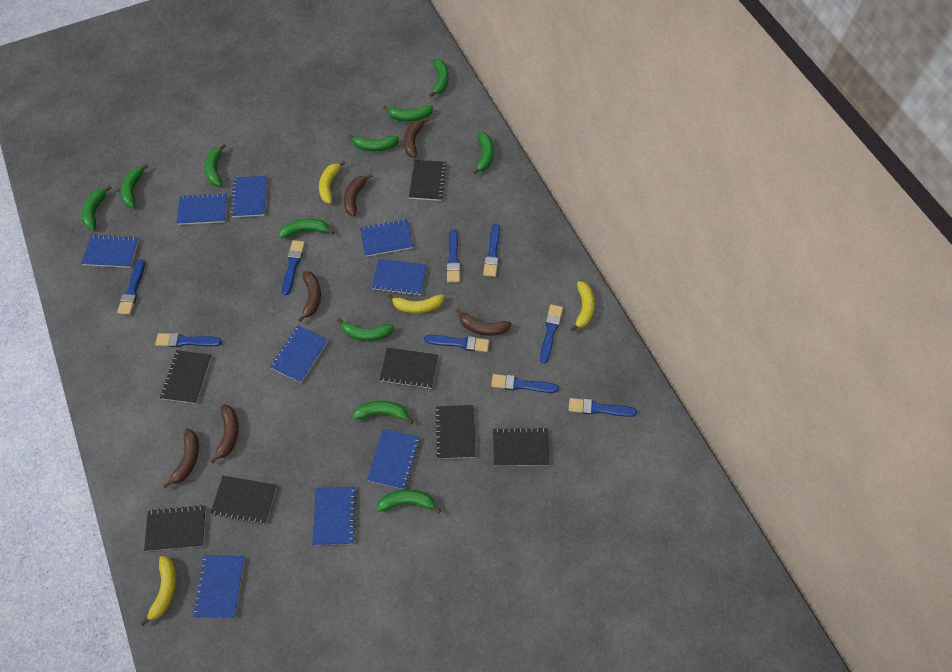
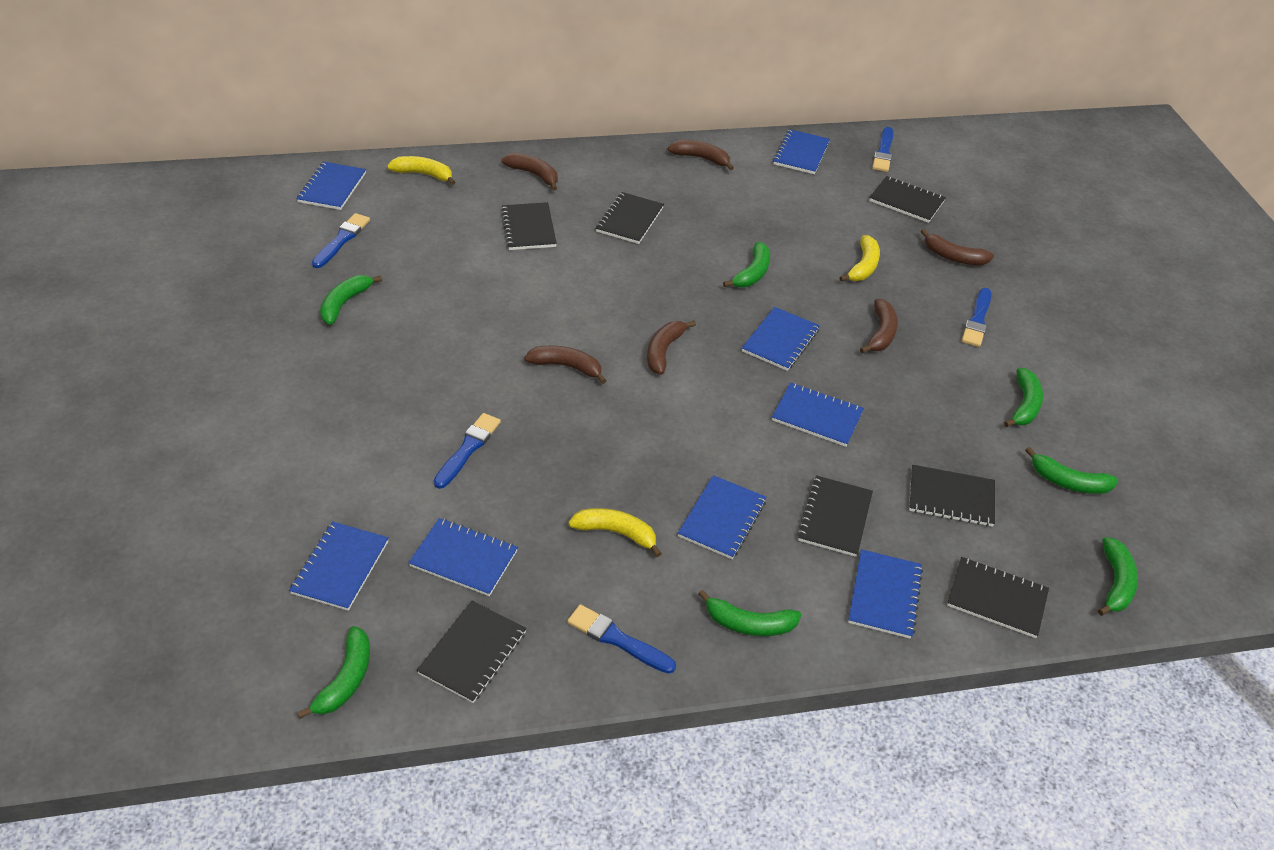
blue brush: [117,259,145,315] [155,333,222,347] [282,240,305,295] [424,335,489,352] [447,229,460,283] [483,224,500,277] [491,374,559,393] [540,304,563,363] [569,398,637,417] = 9 -> [312,213,370,268] [434,413,501,489] [567,604,676,674] [872,127,893,172] [962,288,992,347] = 5
blue notebook: [81,234,139,268] [177,193,228,225] [193,555,245,618] [230,176,267,217] [270,325,328,383] [312,487,357,545] [360,219,413,257] [367,428,420,490] [372,259,427,295] = 9 -> [289,521,389,611] [296,162,366,210] [409,518,518,596] [678,475,767,559] [742,307,820,371] [772,382,864,447] [773,129,830,174] [848,549,923,639] = 8
green banana: [82,185,112,230] [121,164,148,208] [205,143,226,186] [279,219,334,238] [337,318,394,341] [348,134,399,151] [352,401,414,424] [376,490,441,514] [383,105,433,121] [430,59,449,97] [473,132,494,174] = 11 -> [297,626,370,719] [320,275,382,325] [698,590,801,636] [723,242,770,287] [1004,368,1043,427] [1025,447,1118,494] [1098,537,1138,616] = 7
yellow banana: [140,556,177,626] [319,161,345,204] [387,294,444,313] [571,281,595,331] = 4 -> [387,156,456,185] [568,508,662,557] [839,235,880,282] = 3

